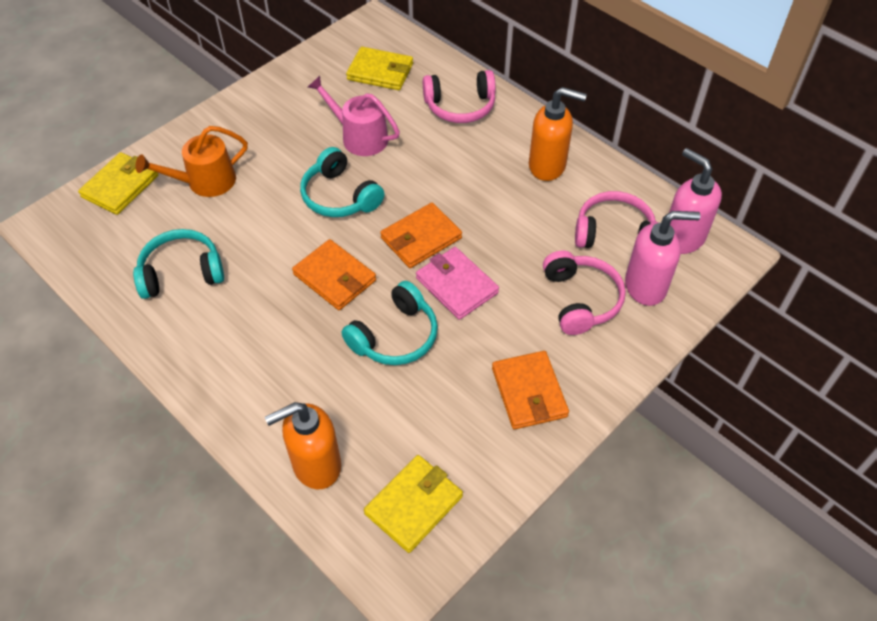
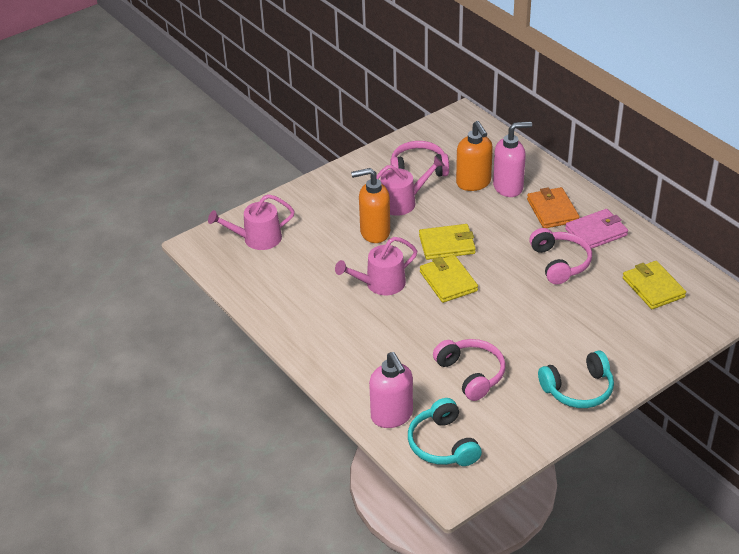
orange wallet: [292,239,376,310] [380,203,462,268] [492,351,569,429] = 3 -> [527,187,580,228] = 1
orange watering can: [136,126,248,197] = 1 -> none = 0
pink watering can: [308,76,400,156] = 1 -> [208,194,295,250] [335,237,417,295] [376,156,445,216] = 3
turquoise headphones: [133,229,224,299] [300,147,385,217] [342,281,438,365] = 3 -> [408,398,482,466] [538,350,614,408] = 2

